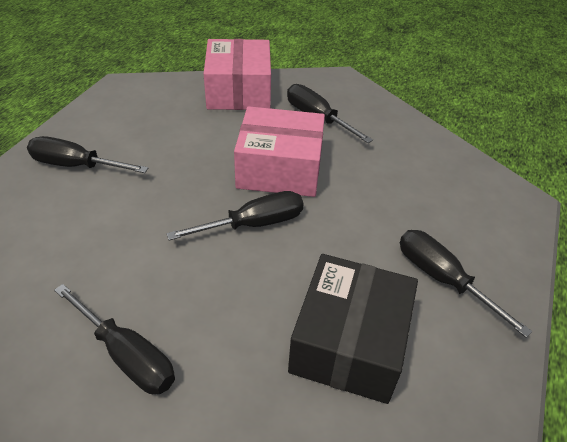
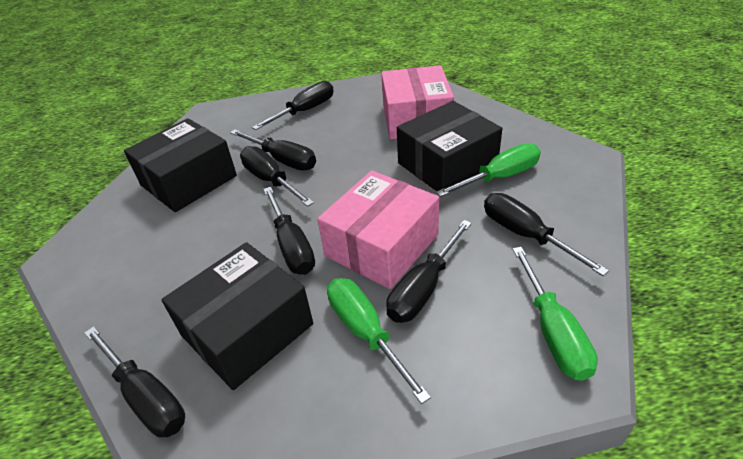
black box: [288,254,418,404] = 1 -> [124,118,237,212] [162,242,313,390] [397,101,502,191] = 3
black screwdriver: [27,136,148,173] [54,284,175,394] [167,191,304,240] [287,84,373,143] [400,230,532,338] = 5 -> [84,326,185,438] [230,129,316,170] [240,146,314,207] [252,81,334,130] [263,187,315,275] [386,220,472,323] [484,193,609,276] = 7
green screwdriver: none = 0 -> [327,278,431,404] [436,143,541,197] [513,247,598,381] = 3

